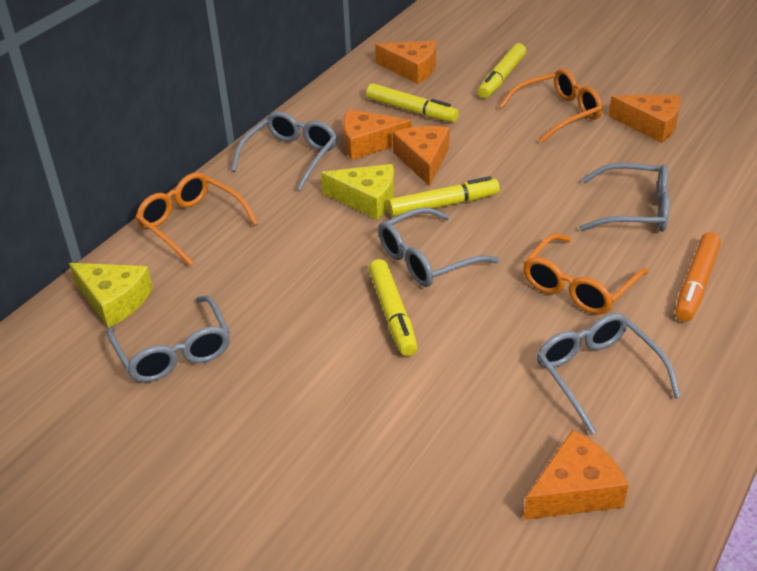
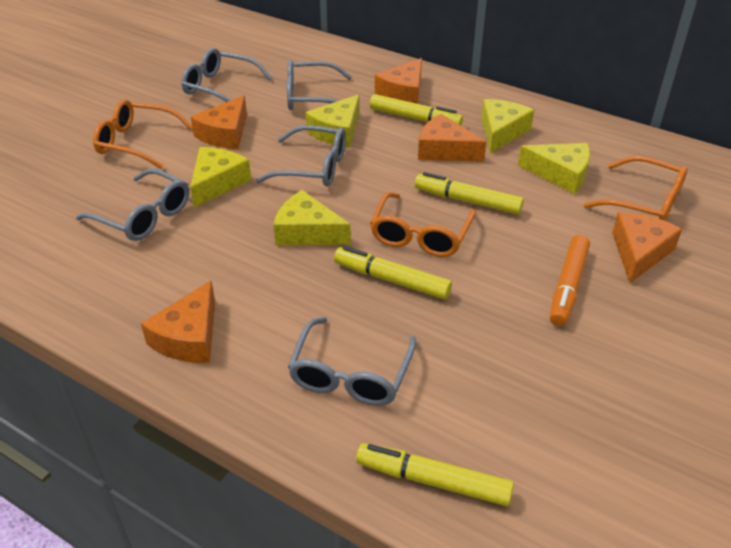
yellow cheese: [69,263,153,328] [321,164,394,220] = 2 -> [190,147,251,208] [273,190,351,245] [305,94,360,147] [481,99,534,153] [518,143,590,194] = 5

